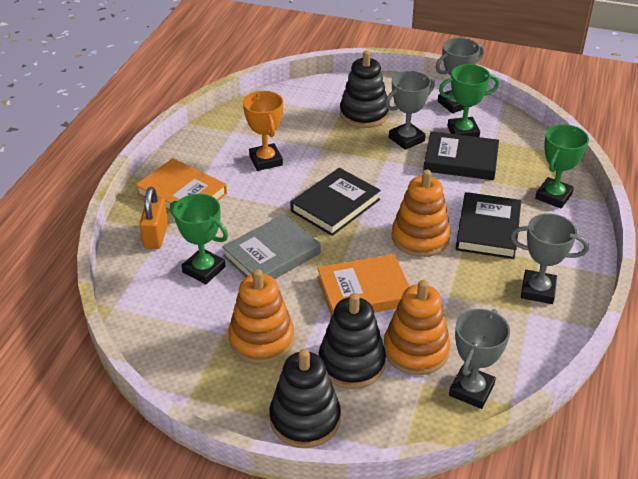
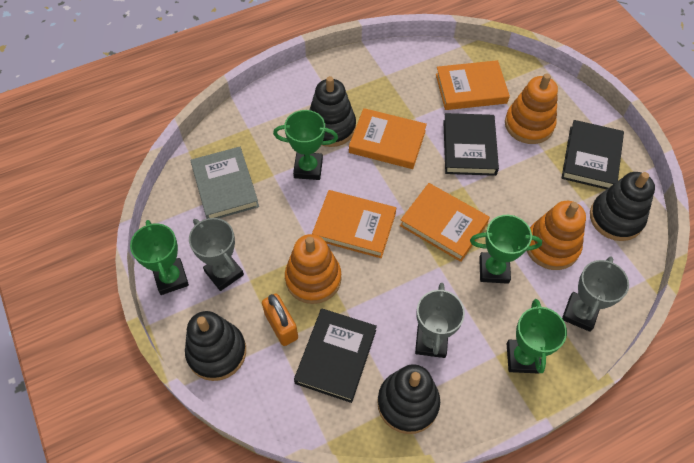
black stacking toy: [269,349,341,448] [319,293,386,389] [340,50,389,128] = 3 -> [185,311,246,381] [309,76,356,147] [377,364,440,434] [590,172,655,241] = 4
green trophy: [170,194,228,284] [439,64,499,137] [535,124,589,209] = 3 -> [130,220,189,295] [273,110,338,180] [470,215,542,284] [507,299,567,374] = 4
grey trophy: [385,71,435,150] [435,38,484,113] [449,309,510,409] [510,213,589,304] = 4 -> [189,218,244,291] [415,283,465,358] [562,256,629,332] = 3
orange book: [136,158,227,212] [317,254,410,317] = 2 -> [312,190,396,258] [349,108,427,169] [400,183,490,262] [436,60,510,110] = 4
orange trophy: [243,91,283,171] = 1 -> none = 0

